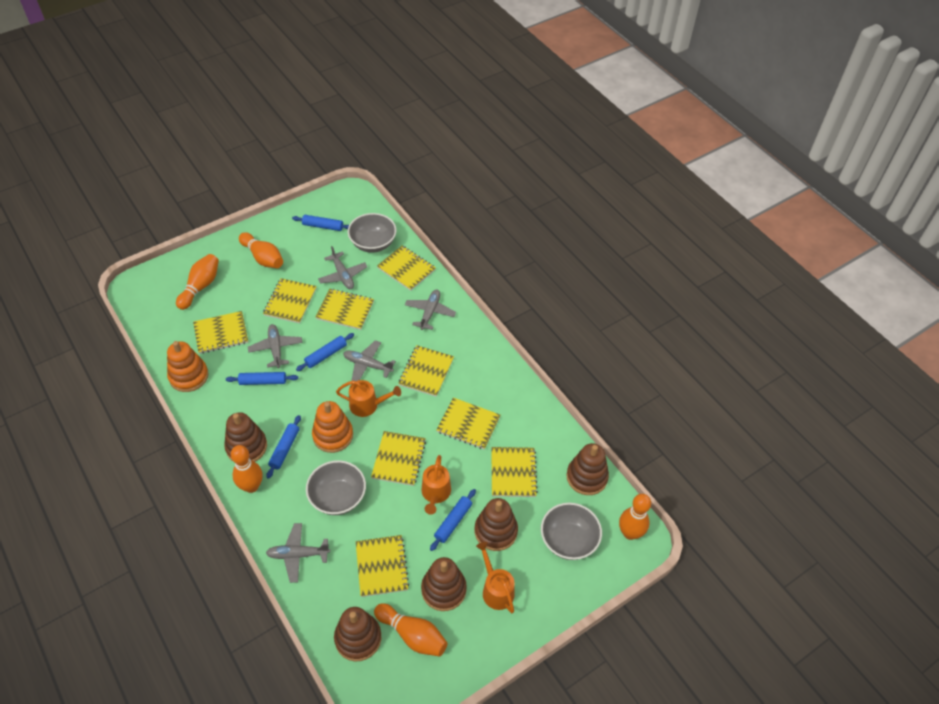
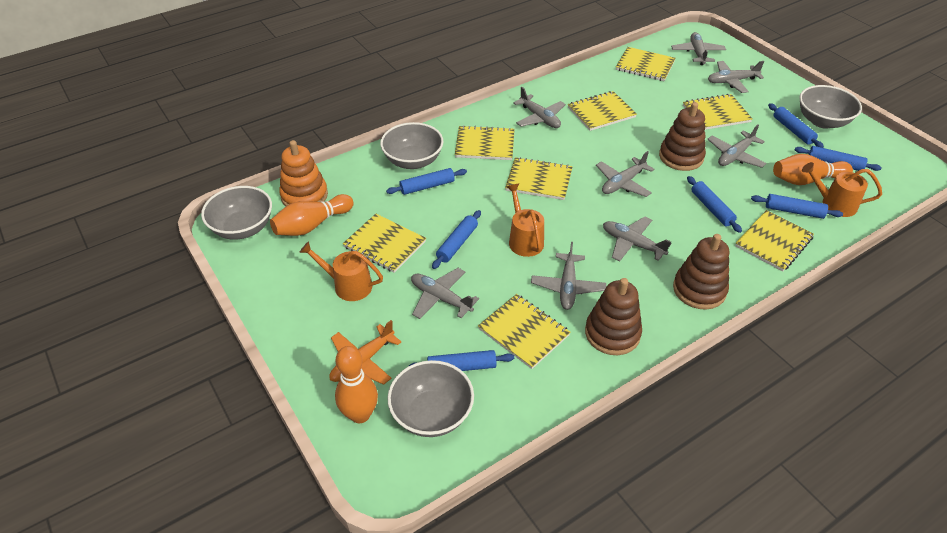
blue rolling pin: [226,372,298,385] [266,415,301,479] [292,215,349,231] [296,333,354,371] [430,489,476,551] = 5 -> [386,168,467,195] [409,350,514,371] [432,210,481,269] [687,176,742,233] [751,194,843,219] [768,103,824,148] [795,146,882,171] = 7
brown stacking toy: [224,412,267,462] [334,607,381,661] [421,557,467,611] [475,498,518,551] [567,443,609,495] = 5 -> [585,278,642,355] [659,102,706,171] [673,234,729,310] = 3
grey bowl: [306,460,366,515] [348,213,396,253] [541,503,602,560] = 3 -> [201,186,272,240] [380,122,443,169] [387,360,474,437] [799,85,862,129] = 4
grey plane: [248,324,302,368] [266,523,330,583] [318,246,367,289] [343,340,396,381] [405,289,456,330] = 5 -> [411,268,479,319] [513,87,566,128] [531,242,606,310] [596,151,654,197] [603,216,671,261] [671,32,726,65] [707,124,766,168] [708,61,764,93] = 8
orange bowling pin: [176,254,219,310] [231,445,263,493] [239,232,283,268] [374,603,448,656] [619,494,651,540] = 5 -> [270,194,354,236] [335,346,378,423] [773,154,853,185] = 3
orange plane: none = 0 -> [329,320,401,385] = 1
orange stacking toy: [167,341,209,392] [312,401,353,453] = 2 -> [279,140,328,206] = 1
yellow notebook: [193,311,248,354] [263,278,316,323] [316,289,374,330] [356,535,409,597] [371,431,426,486] [377,246,436,291] [398,345,454,397] [436,398,501,450] [491,447,538,497] = 9 -> [343,214,426,273] [455,125,514,160] [478,294,570,369] [505,157,573,200] [568,91,637,131] [616,47,676,81] [683,94,752,130] [735,210,814,272] = 8

